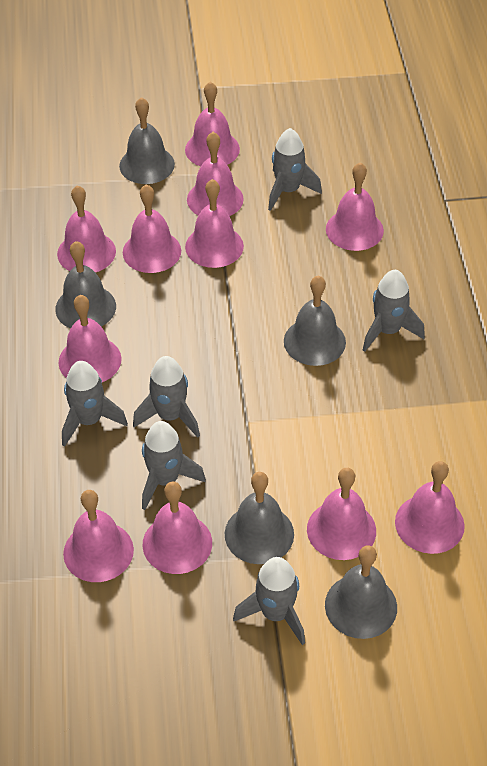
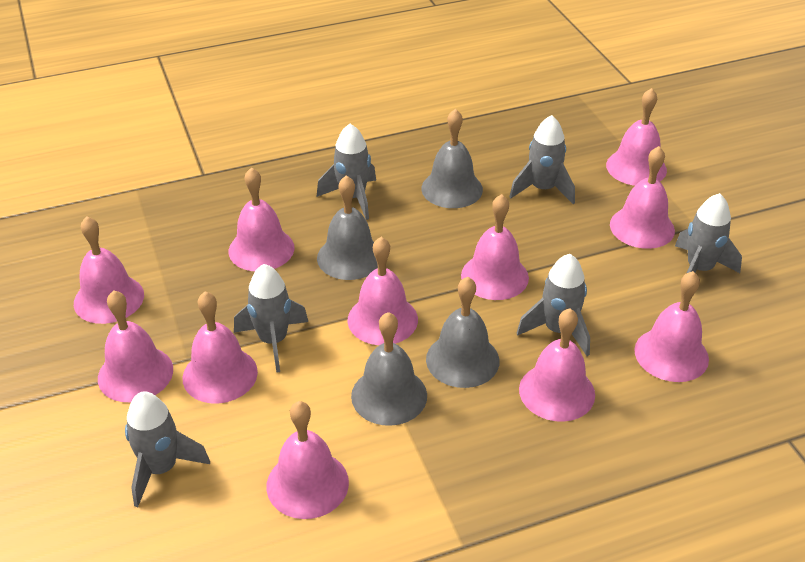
grey bell: [55,241,116,328] [119,97,175,184] [225,472,294,564] [284,275,346,366] [325,545,397,639] = 5 -> [317,175,378,280] [351,312,427,426] [421,109,483,208] [426,277,499,388] = 4

